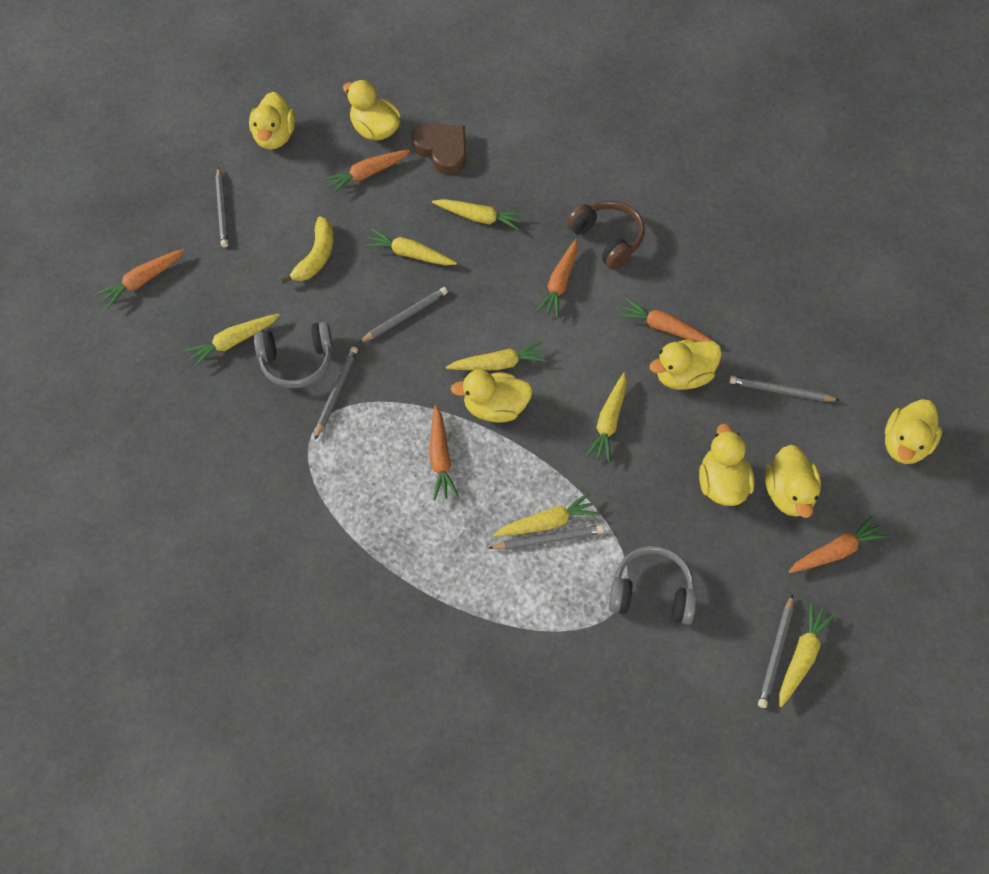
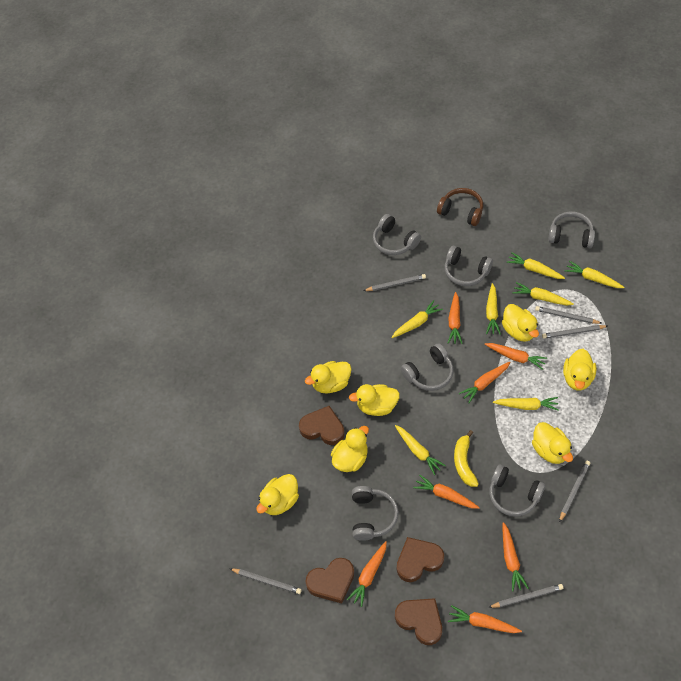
brown heart: [412,123,466,175] = 1 -> [299,406,344,445] [305,558,354,603] [395,598,442,645] [397,537,444,582] = 4
grey headphones: [254,322,333,388] [609,546,697,625] = 2 -> [352,486,399,541] [373,214,421,255] [401,344,453,391] [445,246,493,286] [489,465,545,517] [548,211,595,248] = 6
orange carrot: [96,249,184,308] [324,149,410,194] [429,405,459,500] [536,239,578,318] [618,299,715,342] [788,516,887,573] = 6 -> [347,541,387,607] [413,474,480,509] [448,292,463,344] [448,605,522,633] [459,362,511,403] [485,343,547,370] [503,522,529,592] = 7

